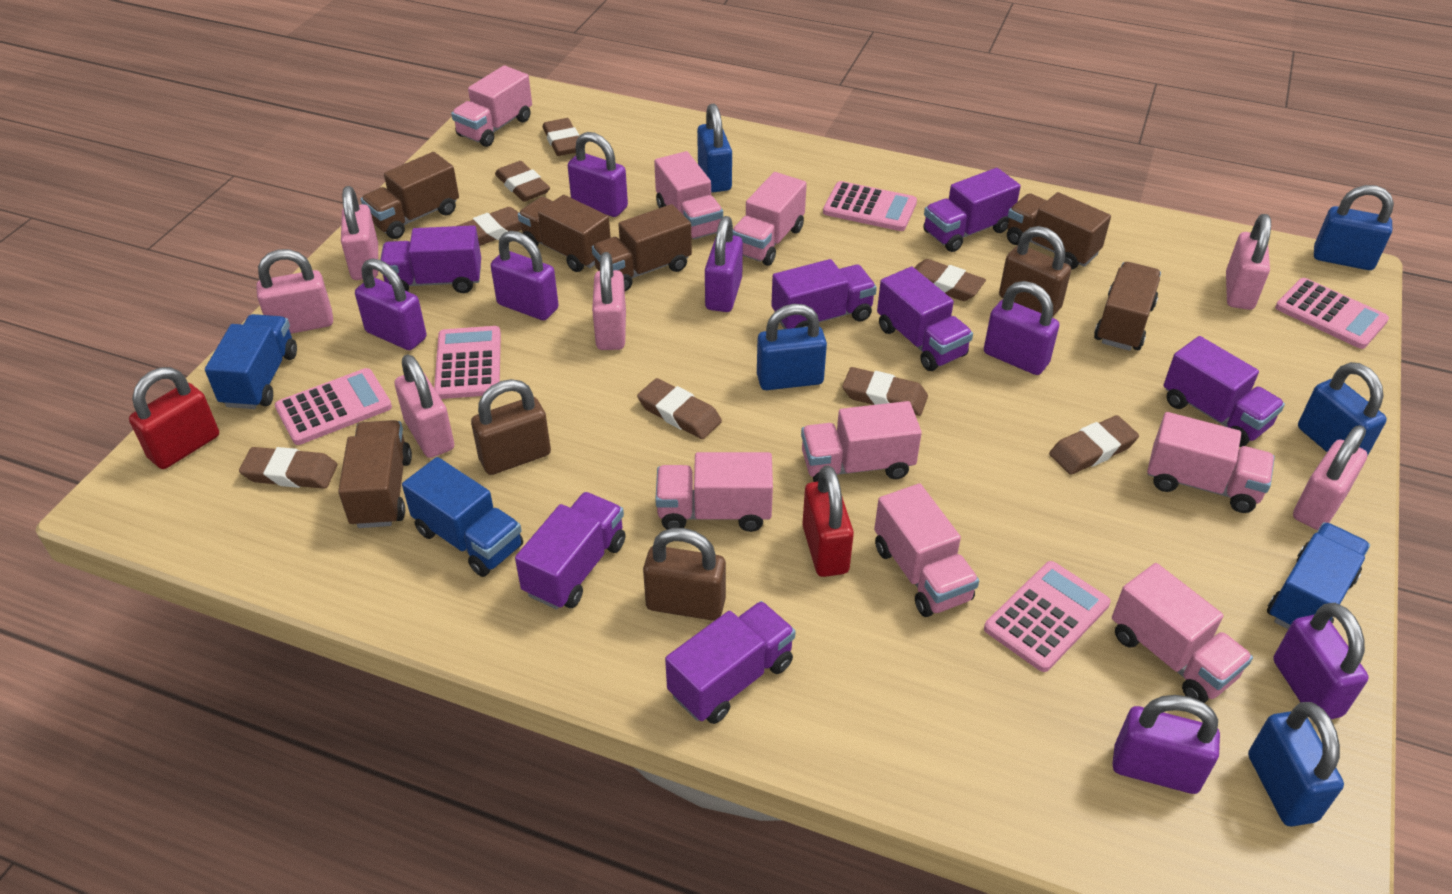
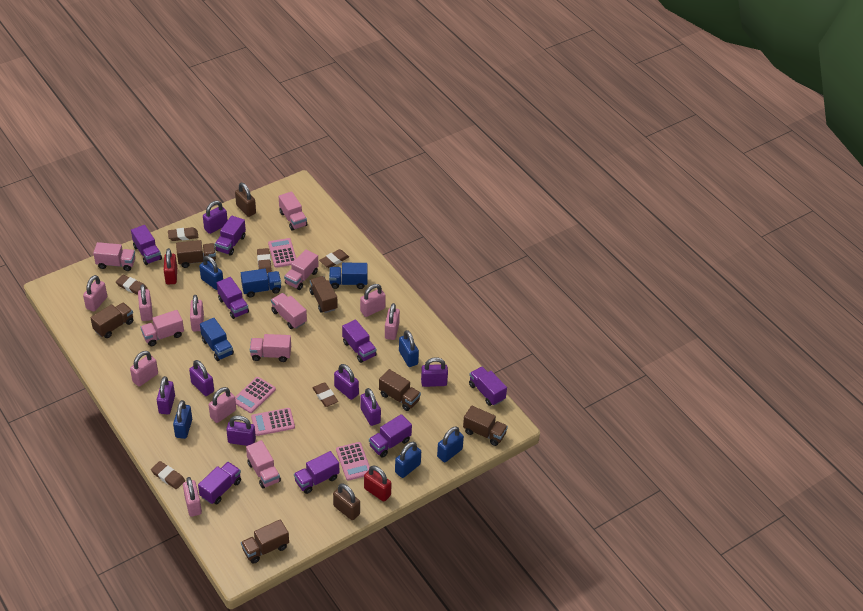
brown eraser: [239,447,338,489] [457,207,522,246] [495,161,550,201] [542,118,579,156] [637,378,722,439] [842,367,928,416] [914,259,986,301] [1049,415,1139,475] = 8 -> [116,275,148,295] [151,461,185,489] [168,227,199,241] [257,248,272,273] [312,382,338,407] [319,249,349,268] = 6
brown padlock: [471,379,551,475] [643,528,726,621] [999,226,1071,317] = 3 -> [235,183,256,217] [333,483,360,520] = 2
pink calculator: [275,368,392,445] [434,326,501,399] [823,181,917,231] [984,561,1110,672] [1275,278,1389,349] = 5 -> [235,377,276,413] [251,408,295,436] [268,238,296,268] [336,442,370,481] = 4
pink padlock: [256,249,333,334] [341,186,378,280] [395,354,454,458] [592,252,626,350] [1226,214,1271,310] [1293,425,1367,530] = 6 -> [83,275,107,312] [130,351,158,387] [138,284,153,321] [183,477,202,517] [190,295,204,331] [209,387,236,423] [360,284,386,317] [385,303,400,340] = 8
pink truck: [451,65,532,147] [654,151,723,239] [655,452,773,532] [733,172,807,266] [801,401,922,482] [874,483,979,617] [1112,563,1253,703] [1147,412,1275,513] = 8 -> [93,242,135,271] [140,310,184,346] [246,440,281,489] [250,334,291,362] [271,293,307,329] [279,192,307,231] [284,249,319,290] = 7
purple truck: [380,225,481,293] [515,492,626,609] [665,601,796,724] [771,259,877,329] [877,267,973,371] [923,168,1021,252] [1164,336,1285,447] = 7 -> [131,225,162,265] [198,462,241,504] [215,216,246,256] [217,277,249,319] [294,451,339,494] [342,319,377,363] [369,414,412,458] [469,367,507,406] = 8

